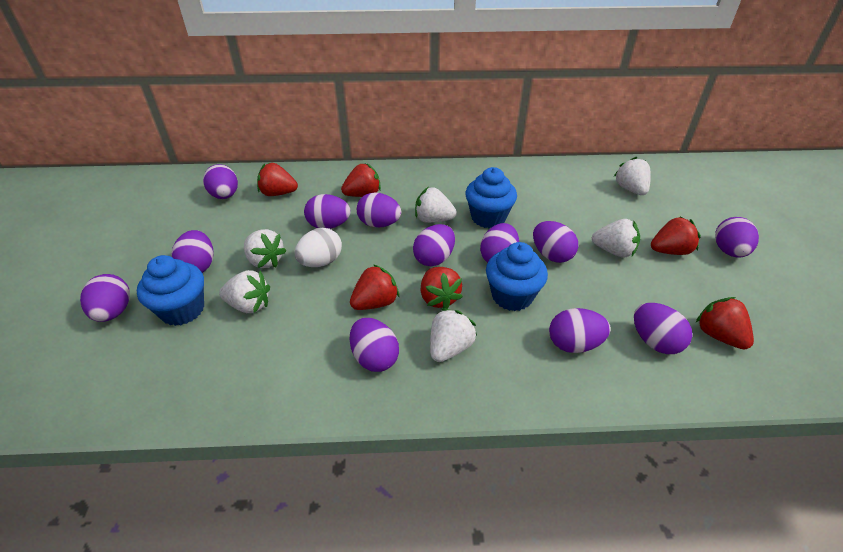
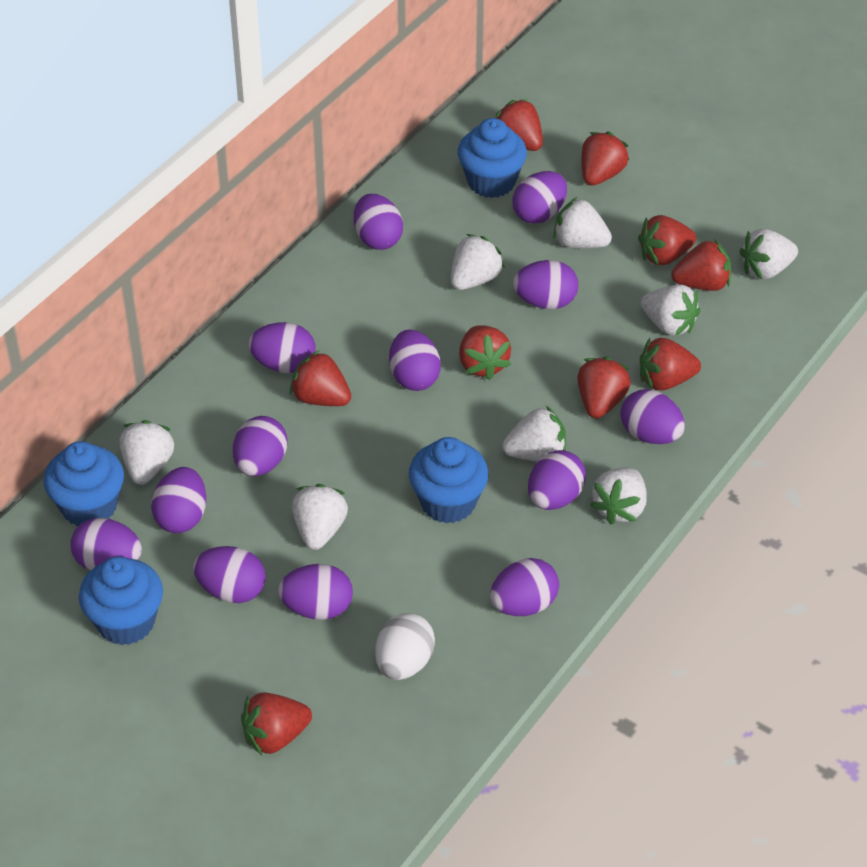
blue cupcake: [137,255,204,326] [465,167,517,228] [486,242,548,311] = 3 -> [43,441,124,526] [79,556,163,645] [409,437,489,524] [458,118,527,198] = 4
purple egg: [80,274,130,322] [172,230,213,273] [203,164,238,199] [304,194,351,229] [350,318,399,372] [357,192,401,228] [413,224,455,266] [480,223,519,263] [533,221,578,263] [549,308,611,353] [634,303,692,354] [715,217,759,258] = 12 -> [71,518,142,570] [151,467,206,533] [193,546,266,603] [233,416,288,476] [248,322,316,373] [278,564,353,620] [354,194,403,250] [389,329,441,391] [490,558,559,616] [512,171,567,224] [513,260,578,309] [528,450,586,510] [621,389,685,444] = 13
red strawberry: [257,163,298,196] [341,163,381,197] [350,264,399,310] [421,267,463,309] [651,217,701,255] [696,297,754,349] = 6 -> [241,692,312,755] [290,350,351,406] [459,325,511,380] [496,99,543,151] [578,357,631,418] [581,132,629,186] [638,215,696,266] [640,338,701,391] [671,239,731,291] = 9
white strawberry: [219,270,270,313] [244,229,286,268] [415,187,457,223] [430,308,477,362] [592,219,640,257] [614,157,651,195] = 6 -> [119,420,174,485] [292,484,348,550] [451,234,505,290] [502,406,566,461] [554,197,612,248] [590,468,647,524] [641,284,700,336] [739,229,798,279] = 8

